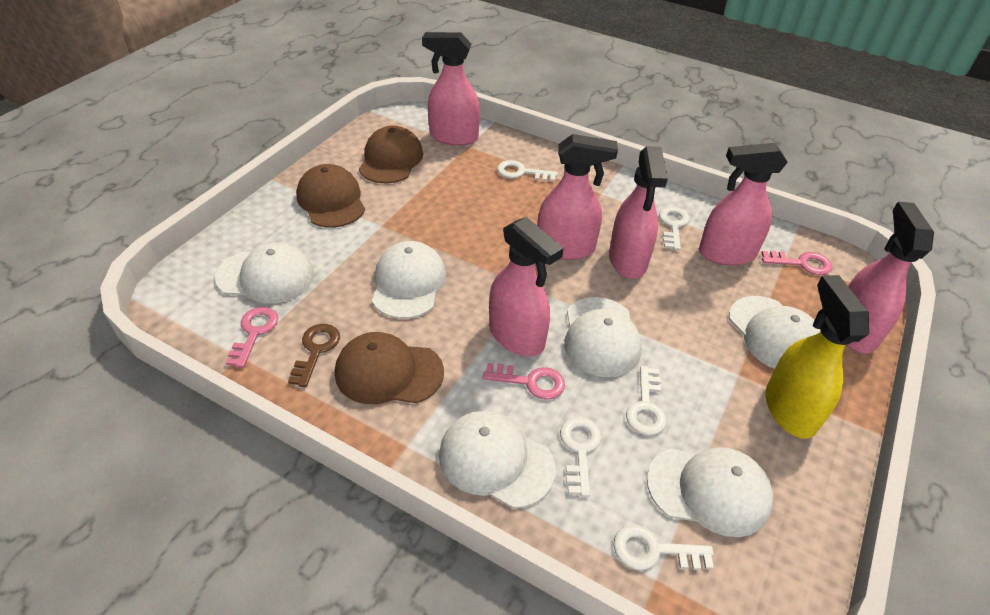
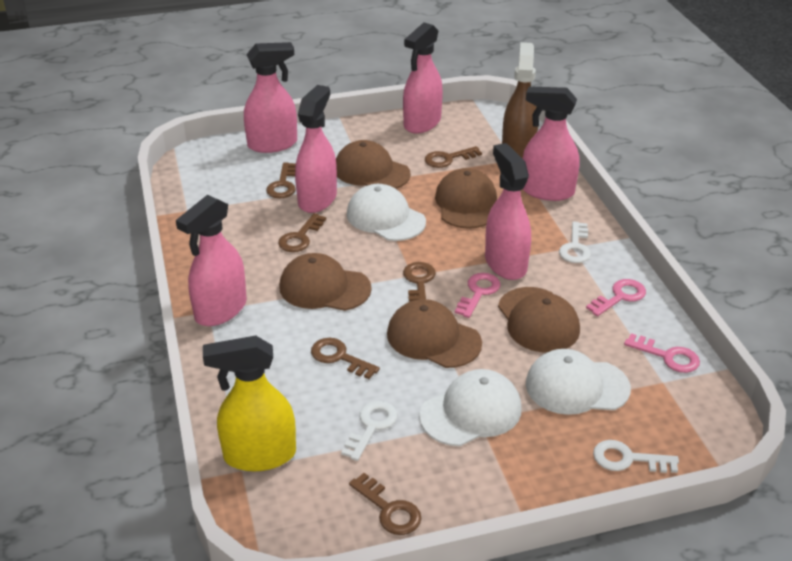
brown cap: [296,164,365,228] [335,332,444,404] [359,125,423,184] = 3 -> [279,253,372,311] [336,140,411,189] [387,299,482,368] [435,168,497,229] [498,287,580,353] = 5
brown key: [288,324,340,387] = 1 -> [266,162,296,199] [278,213,326,252] [311,338,380,379] [349,473,421,535] [403,262,436,302] [425,146,482,168] = 6
brown spray bottle: none = 0 -> [502,42,538,159] = 1
white cap: [215,243,314,303] [372,241,446,319] [439,411,556,509] [564,297,642,377] [647,447,773,537] [729,296,821,369] = 6 -> [347,184,426,241] [419,369,522,446] [526,349,631,415] = 3
white key: [497,160,558,182] [560,417,601,497] [614,525,714,570] [626,366,667,435] [659,207,690,250] = 5 -> [341,401,397,461] [559,221,591,263] [593,440,679,473] = 3

